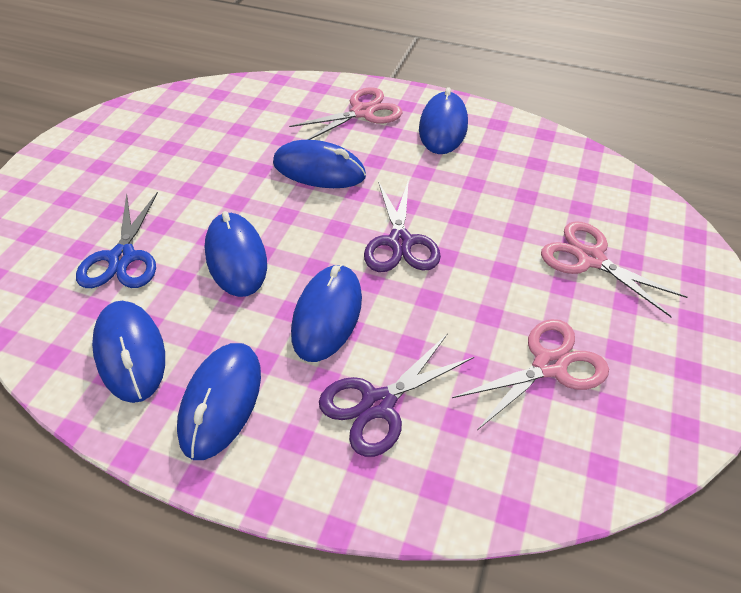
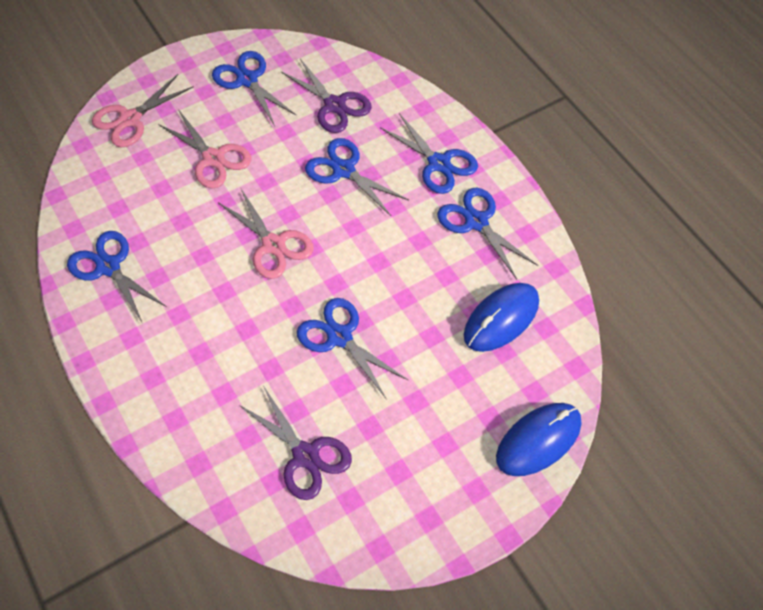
blue mouse: [92,301,165,403] [177,343,261,460] [205,211,267,297] [273,140,366,188] [291,264,362,362] [419,87,468,154] = 6 -> [464,283,539,352] [496,403,581,476] = 2
blue scissors: [76,192,158,288] = 1 -> [67,231,167,324] [212,51,297,126] [297,298,409,398] [305,138,409,216] [380,113,478,194] [437,187,538,280] = 6

